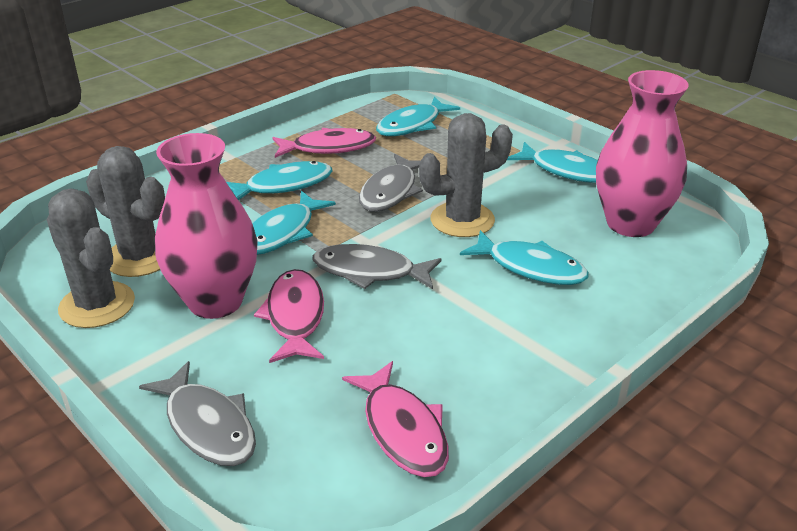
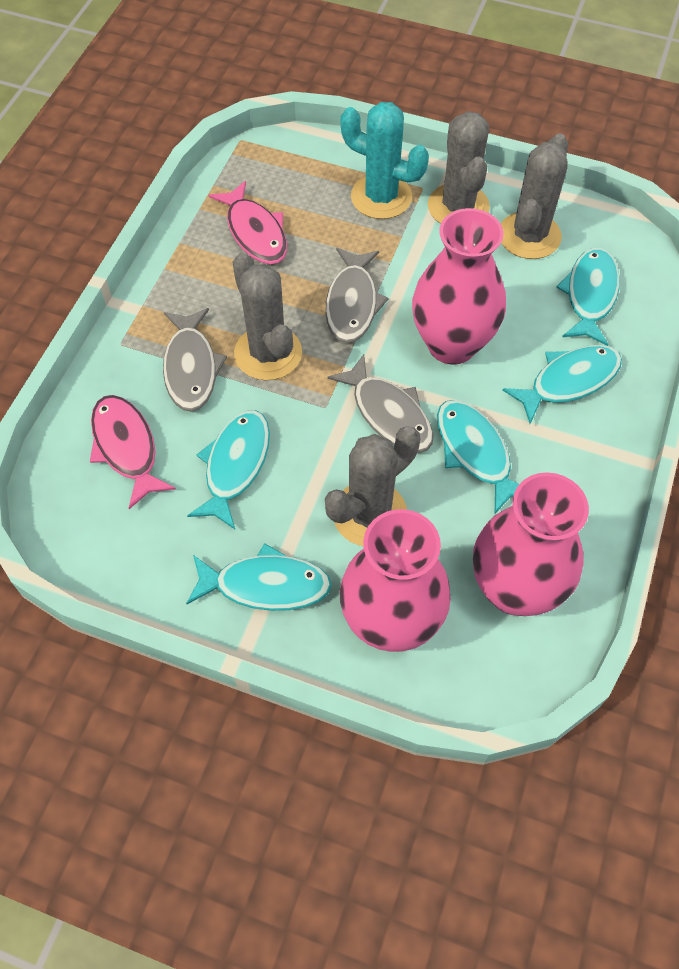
grey cactus: [47,189,135,328] [86,146,165,277] [419,113,513,237] = 3 -> [233,252,302,380] [325,426,420,546] [428,111,490,224] [501,133,568,259] = 4
pink fish: [254,269,324,363] [272,128,376,158] [342,361,449,477] = 3 -> [90,395,176,509] [209,181,287,264] = 2
pink vase: [155,133,258,319] [596,70,689,237] = 2 -> [340,509,451,652] [412,208,506,365] [473,472,589,616] = 3
turquoise cactus: none = 0 -> [340,102,429,219] = 1

